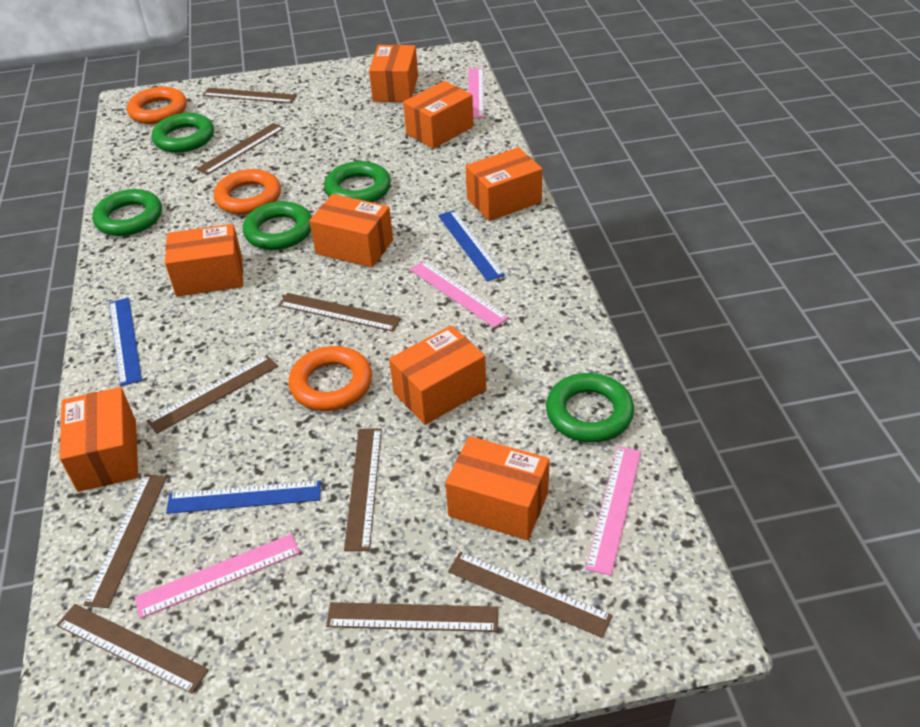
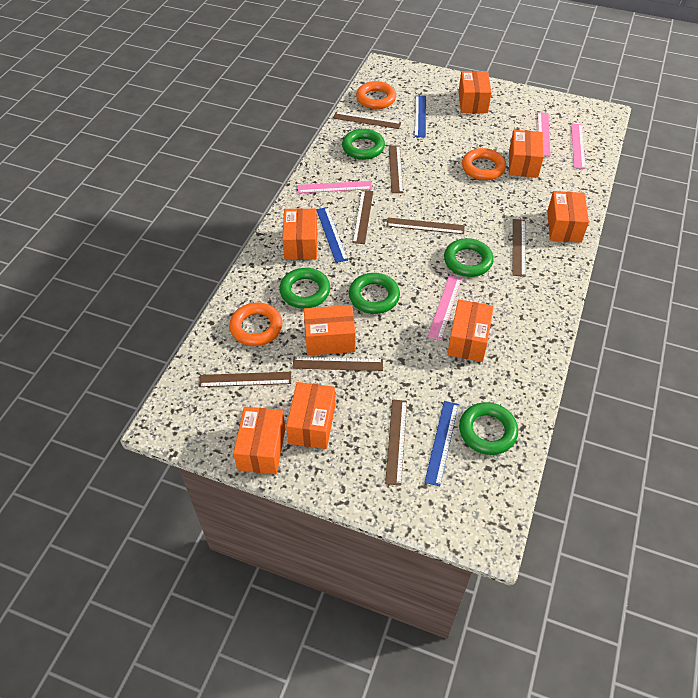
brown ruler: [56,604,209,694] [84,474,167,608] [146,355,278,434] [197,123,284,175] [203,88,297,103] [278,293,401,332] [326,602,498,632] [344,428,382,551] [448,552,613,638] = 9 -> [199,372,291,387] [293,357,383,371] [333,112,401,129] [352,190,373,244] [385,399,407,486] [386,217,465,234] [389,146,403,193] [512,219,526,277] = 8

